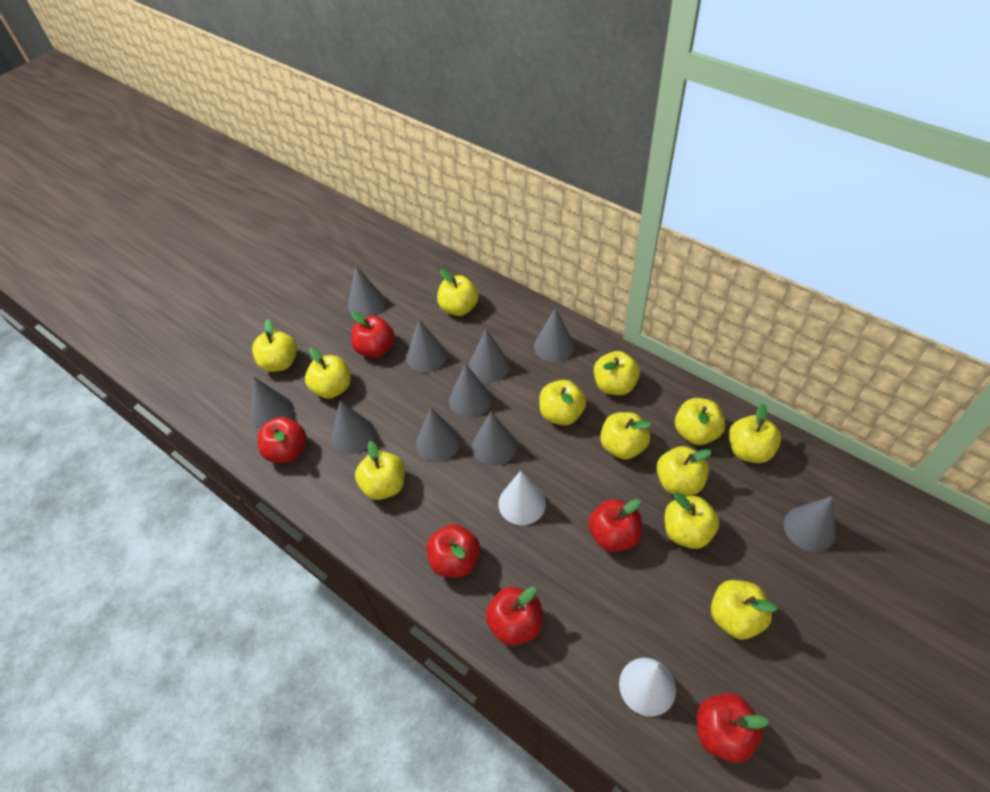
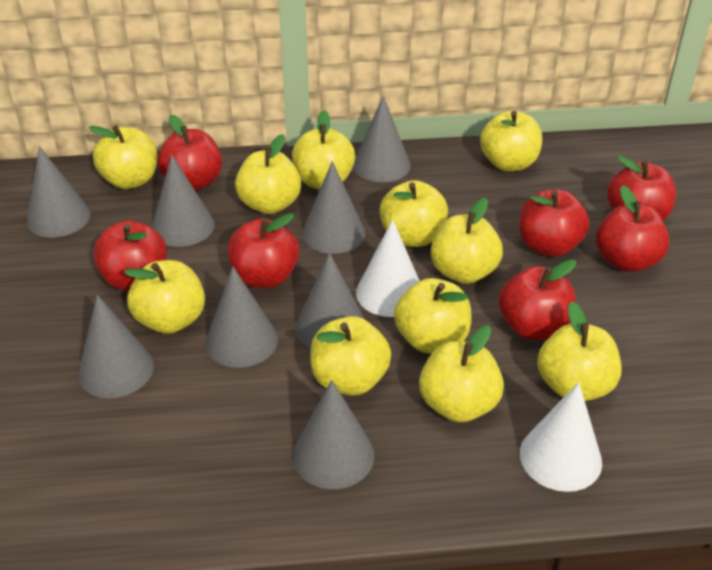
grey cone: [251,376,294,428] [332,400,376,454] [348,266,386,318] [406,319,447,373] [416,408,460,462] [449,363,492,418] [469,329,510,383] [472,412,517,466] [534,308,575,362] [784,496,836,552] = 10 -> [27,146,90,237] [78,295,154,398] [152,155,215,247] [205,266,278,368] [293,380,374,489] [296,252,364,348] [302,161,365,254] [353,96,411,182] = 8
red apple: [257,417,307,463] [351,311,395,358] [426,524,480,577] [485,587,542,646] [588,499,642,552] [697,693,769,763] = 6 -> [93,220,167,291] [158,115,222,191] [227,213,299,288] [499,259,576,340] [519,189,590,257] [596,185,670,272] [607,156,676,220] = 7
yellow apple: [252,319,297,372] [305,347,351,399] [355,441,405,500] [437,269,479,316] [539,380,586,425] [594,351,640,395] [600,412,651,459] [656,446,711,496] [665,492,719,549] [675,398,725,445] [711,580,778,639] [729,404,781,463] = 12 -> [89,125,158,189] [124,260,205,334] [235,134,301,214] [292,110,355,189] [310,316,391,396] [380,180,448,247] [394,278,471,354] [419,325,504,422] [431,198,503,284] [480,111,542,171] [537,302,621,401] = 11

